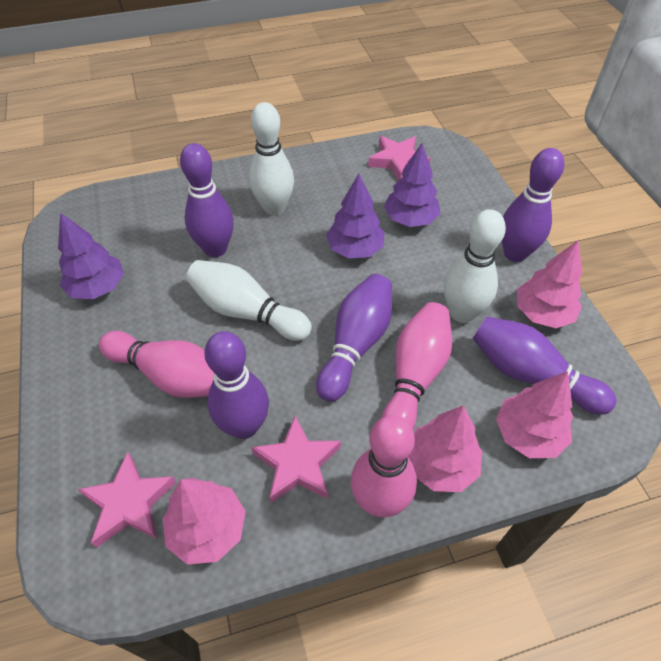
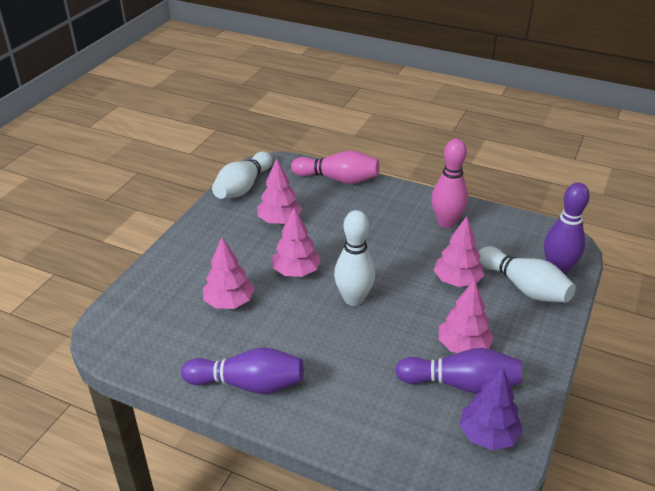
pink bowling pin: [99,331,214,398] [351,415,417,517] [382,302,452,429] = 3 -> [291,150,379,184] [431,139,468,228] = 2
pink star: [78,452,176,548] [251,416,341,503] [368,136,430,180] = 3 -> none = 0
pink tree: [163,478,246,565] [408,405,482,492] [496,371,573,458] [517,240,582,328] = 4 -> [203,237,254,309] [257,158,302,224] [272,208,321,277] [434,216,484,287] [439,280,494,353] = 5
purple bowling pin: [180,143,234,257] [204,331,269,439] [316,274,392,402] [473,316,617,415] [502,148,564,262] = 5 -> [181,347,304,394] [395,348,522,394] [544,183,590,275] = 3
purple tree: [58,213,124,300] [326,174,385,258] [384,143,441,227] = 3 -> [459,368,523,450] = 1

